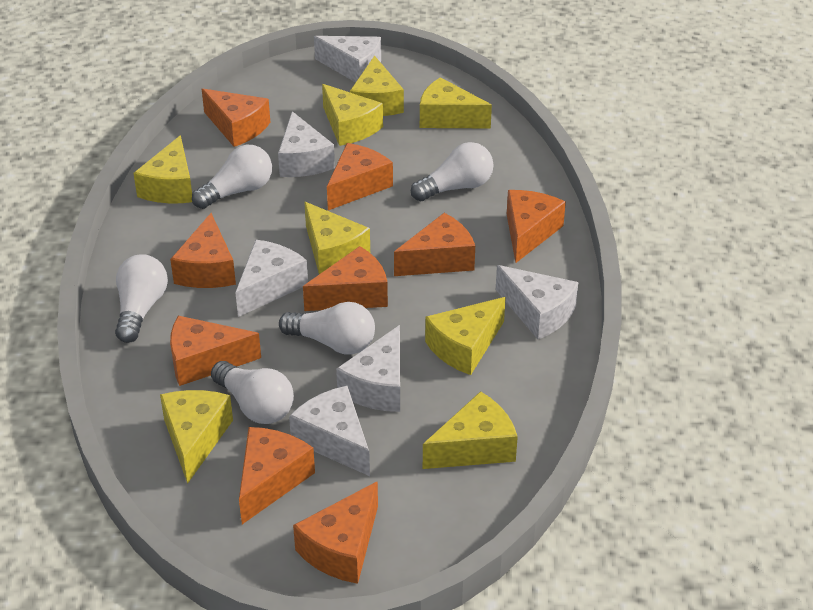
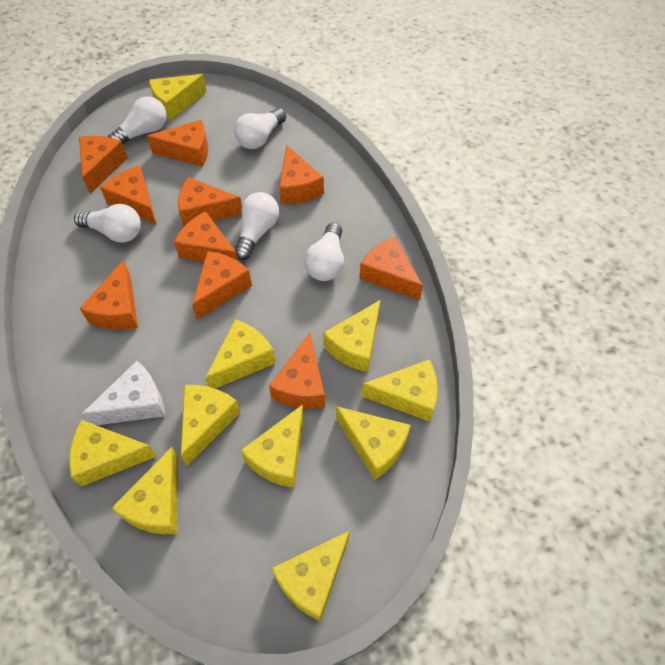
orange cheese: [170,213,236,288] [170,316,261,386] [202,89,270,147] [239,427,315,524] [293,481,378,584] [303,246,388,311] [327,143,393,210] [394,213,475,276] [507,190,566,263] = 9 -> [79,136,127,194] [80,260,138,330] [100,166,156,224] [147,120,208,167] [174,211,238,262] [178,177,242,226] [192,251,252,319] [269,333,325,409] [279,145,324,204] [359,237,423,300] = 10
white cheese: [235,240,308,317] [278,111,335,177] [289,386,370,476] [314,36,381,82] [336,325,400,412] [496,265,578,339] = 6 -> [81,361,165,425] = 1
yellow cheese: [133,135,192,203] [160,390,233,484] [304,202,370,274] [322,84,383,146] [350,56,404,116] [420,77,492,129] [423,391,518,469] [425,297,506,375] = 8 -> [69,420,157,487] [112,447,178,534] [149,74,207,120] [181,385,240,466] [205,319,275,389] [241,404,304,488] [272,531,350,622] [323,300,380,372] [336,406,411,480] [362,359,438,422] = 10

